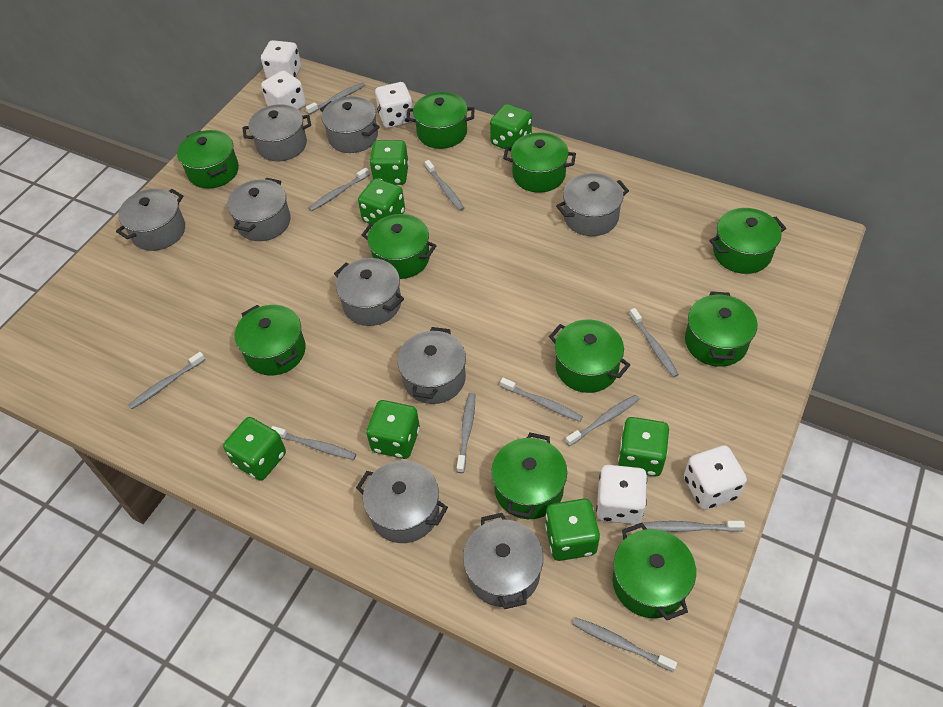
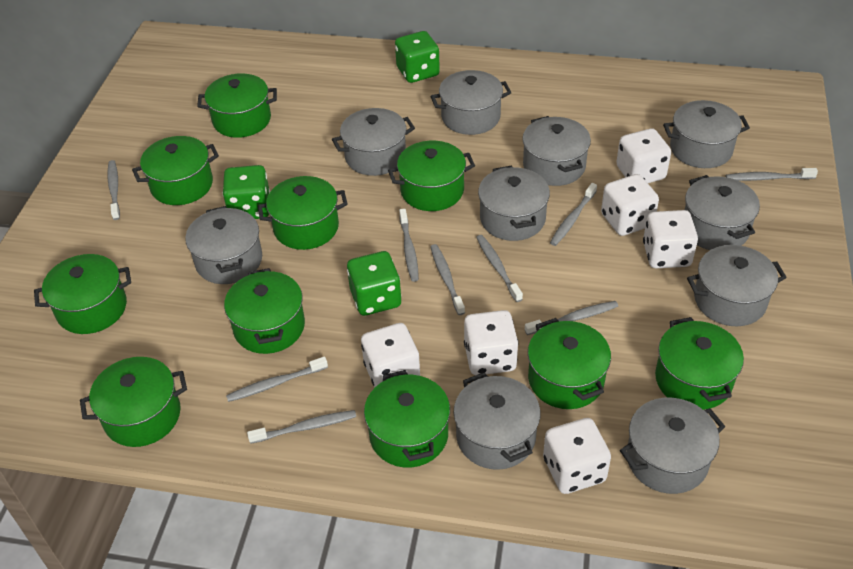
green dice: [223,417,286,481] [358,178,405,224] [366,400,420,459] [370,140,409,185] [490,104,532,151] [545,499,600,561] [618,417,669,476] = 7 -> [223,165,270,219] [347,251,401,316] [395,31,440,83] = 3
grey pot: [116,189,185,251] [227,178,291,241] [242,104,311,161] [320,96,380,153] [334,258,404,326] [356,461,448,543] [397,327,466,404] [463,513,543,609] [556,173,629,236] = 9 -> [185,206,262,284] [332,108,415,176] [430,70,512,135] [453,373,540,470] [478,166,550,241] [522,116,591,186] [620,398,725,494] [663,100,750,168] [685,175,760,250] [687,245,787,326] = 10
grey toothbrush: [128,352,205,410] [272,426,356,460] [306,82,365,115] [308,167,370,211] [425,160,464,211] [457,393,475,473] [500,378,583,422] [565,395,640,446] [573,617,677,672] [629,308,679,377] [643,521,745,532] = 11 -> [108,160,120,220] [226,356,328,402] [247,410,356,444] [399,209,419,282] [430,244,465,315] [476,235,523,302] [525,301,618,335] [550,183,597,246] [726,168,818,181] = 9
white dice: [261,40,301,79] [261,70,306,110] [375,82,414,128] [596,465,647,525] [684,445,747,510] = 5 -> [361,323,420,388] [464,310,518,375] [543,418,611,494] [601,174,659,236] [616,129,671,183] [643,210,698,268] = 6

